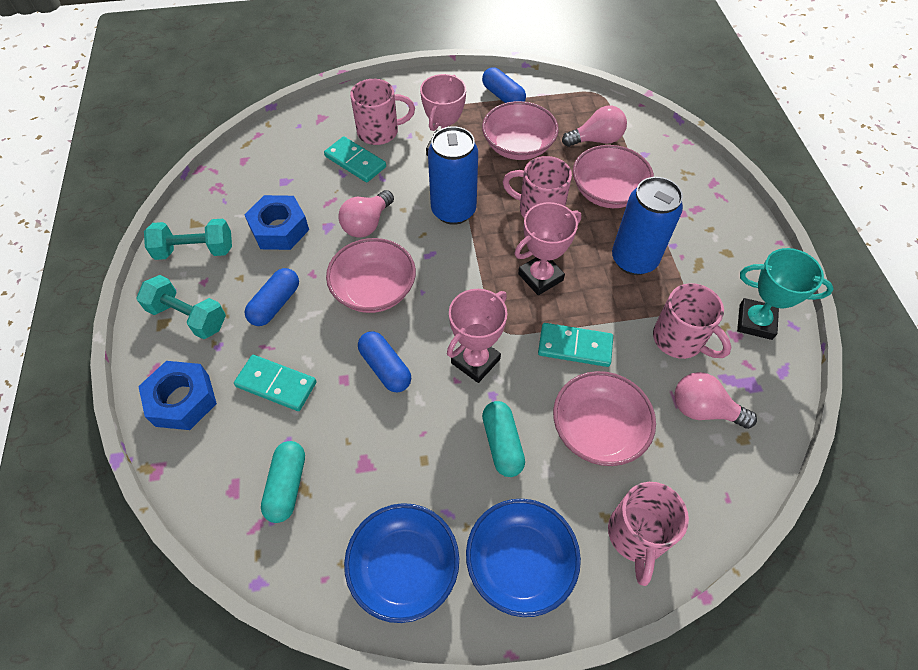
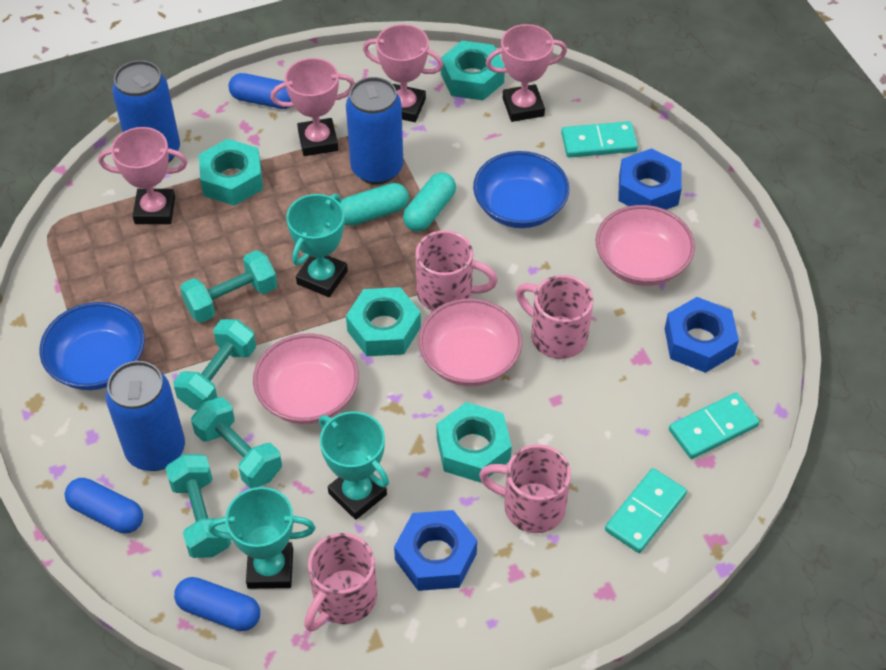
blue can: [428,127,478,225] [612,177,683,275] = 2 -> [106,361,185,471] [112,60,180,163] [346,77,403,185] = 3
blue nut: [138,361,217,430] [244,195,309,250] = 2 -> [394,510,477,591] [618,148,682,210] [665,297,739,373] = 3
pink bowl: [326,238,416,313] [482,101,559,160] [553,371,656,466] [573,145,654,208] = 4 -> [253,333,359,424] [418,298,522,386] [596,205,695,286] = 3
pink light bulb: [338,190,394,238] [562,106,627,147] [674,372,757,429] = 3 -> none = 0
pink trophy: [420,74,466,156] [447,289,507,383] [514,202,581,295] = 3 -> [98,127,188,224] [271,58,355,156] [363,24,443,122] [486,24,567,122] = 4
turquoise dumbbell: [137,275,226,339] [144,219,232,260] = 2 -> [166,454,231,558] [173,319,256,410] [180,250,277,323] [191,397,282,488] = 4
turquoise nut: none = 0 -> [199,139,263,206] [346,287,421,356] [437,402,512,483] [441,41,505,100] = 4
turquoise trophy: [737,248,834,340] = 1 -> [208,487,315,589] [286,194,348,297] [319,411,389,520] = 3

